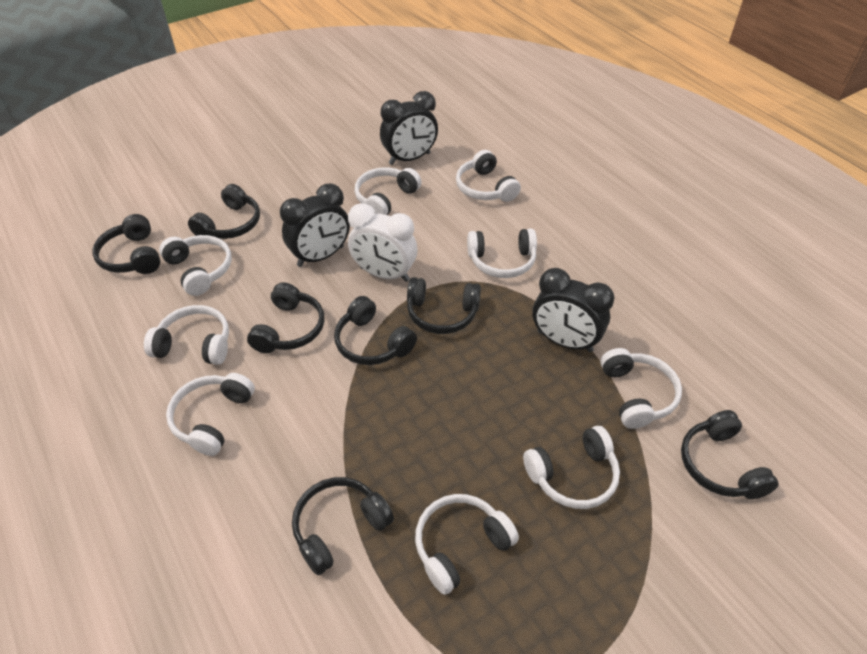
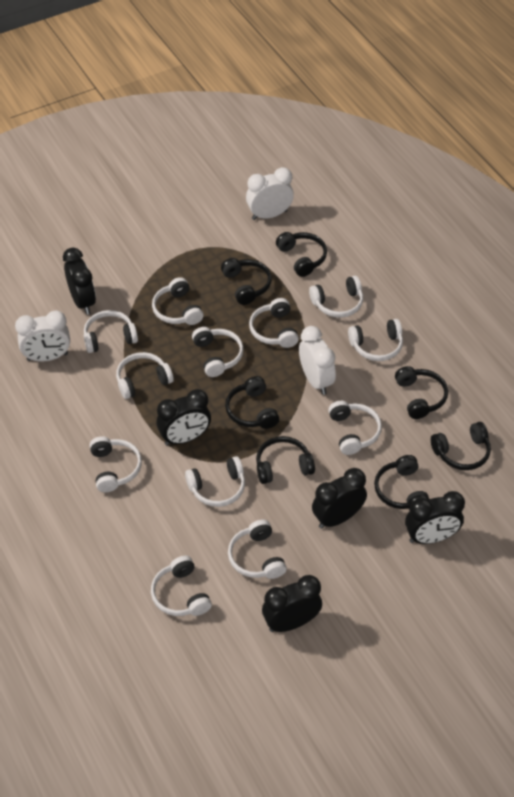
black clock: [280,183,350,267] [380,91,438,165] [533,268,614,352] = 3 -> [63,248,96,315] [157,389,211,445] [262,575,322,632] [312,468,367,529] [405,491,465,544] = 5
white clock: [348,203,417,282] = 1 -> [15,310,70,362] [246,167,294,220] [299,326,336,395] = 3
white headphones: [144,305,229,365] [159,235,232,296] [166,373,255,456] [354,167,422,215] [415,494,519,595] [456,150,521,202] [467,229,537,278] [523,426,620,509] [600,348,682,429] = 9 -> [84,310,138,353] [89,436,142,492] [116,352,174,399] [151,555,212,616] [152,277,204,325] [185,456,245,507] [192,327,244,377] [228,519,287,579] [249,298,299,348] [309,276,363,318] [328,401,382,455] [348,319,403,361] = 12

